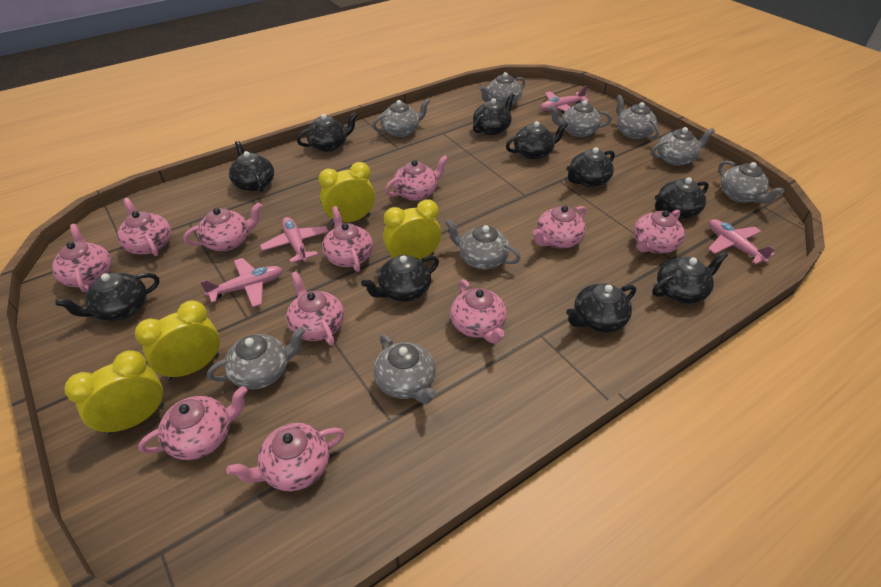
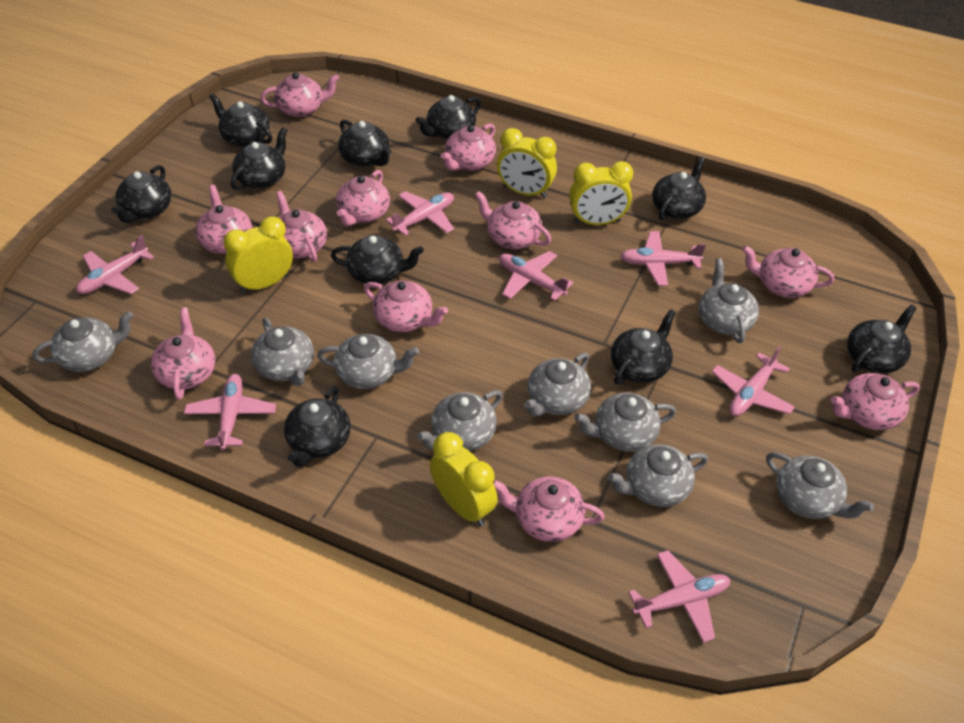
pink plane: [200,258,283,307] [260,217,329,263] [540,86,590,113] [708,219,775,264] = 4 -> [76,235,154,294] [184,374,276,450] [386,191,454,236] [499,251,573,301] [620,231,706,286] [628,550,730,643] [712,346,795,416] = 7

